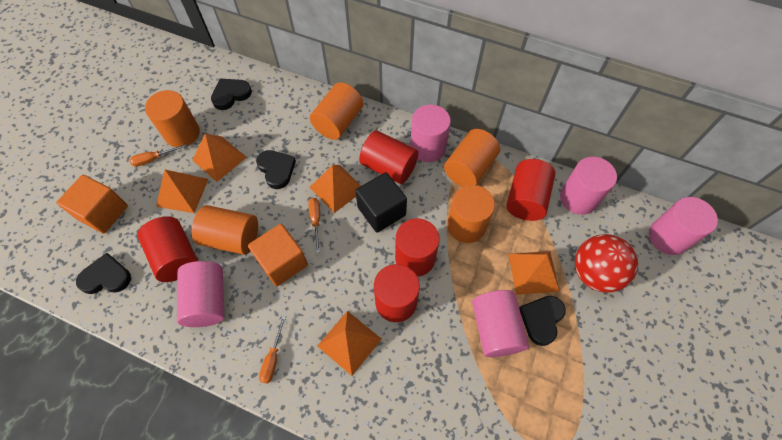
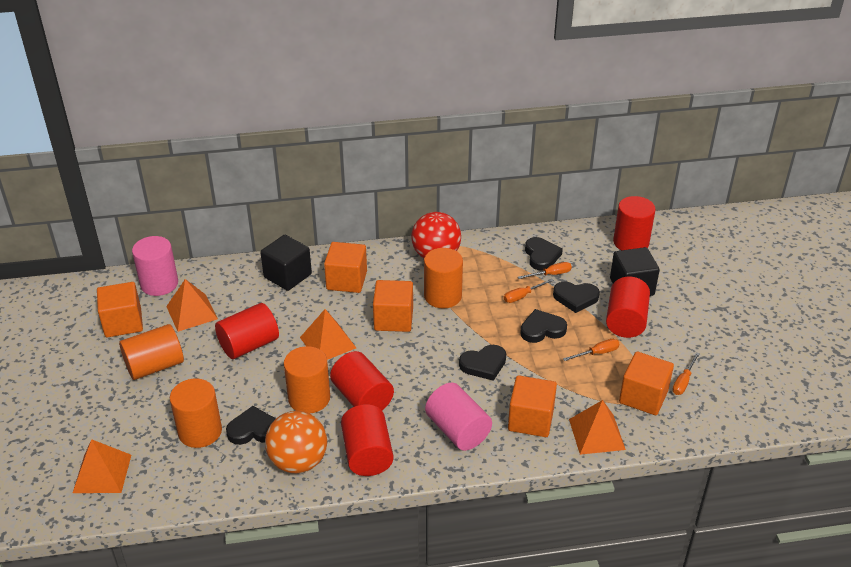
black cube: [355,172,407,233] = 1 -> [260,235,312,291] [610,247,660,296] = 2
black heart: [76,253,131,294] [211,79,252,110] [256,150,296,189] [519,296,566,346] = 4 -> [226,406,275,445] [459,345,506,381] [520,309,567,343] [525,237,563,270] [553,281,600,313] = 5
orange ball: none = 0 -> [265,411,327,474] = 1
orange cube: [56,175,128,234] [248,224,308,287] = 2 -> [97,282,143,338] [324,242,367,293] [373,280,413,332] [508,375,557,437] [619,352,674,415] = 5
orange cylinder: [145,90,200,147] [192,205,258,255] [310,82,363,140] [444,129,500,187] [447,185,495,243] = 5 -> [119,324,184,380] [170,378,222,448] [284,346,330,414] [424,248,463,308] = 4
orange pyramid: [156,170,208,213] [192,134,247,182] [310,165,361,213] [317,311,382,376] [508,251,560,295] = 5 -> [73,439,131,493] [166,279,218,332] [300,309,356,360] [569,400,626,455] = 4
orange screwdriver: [129,144,187,167] [259,316,286,384] [308,198,320,253] = 3 -> [504,279,554,303] [518,262,572,279] [563,339,619,361] [672,352,700,395] = 4
pink cylinder: [177,261,225,327] [410,105,451,162] [472,290,529,357] [560,157,617,215] [649,197,718,255] = 5 -> [132,236,178,296] [425,383,492,451] = 2

